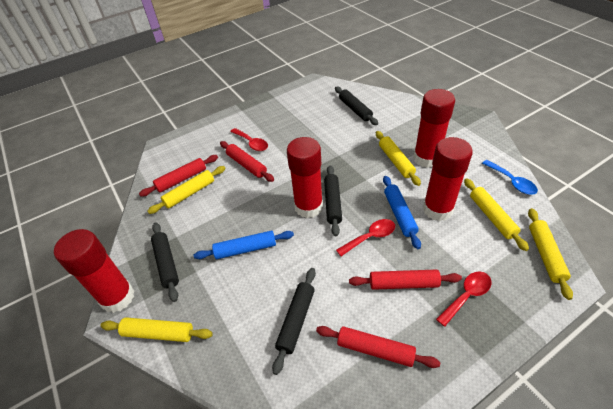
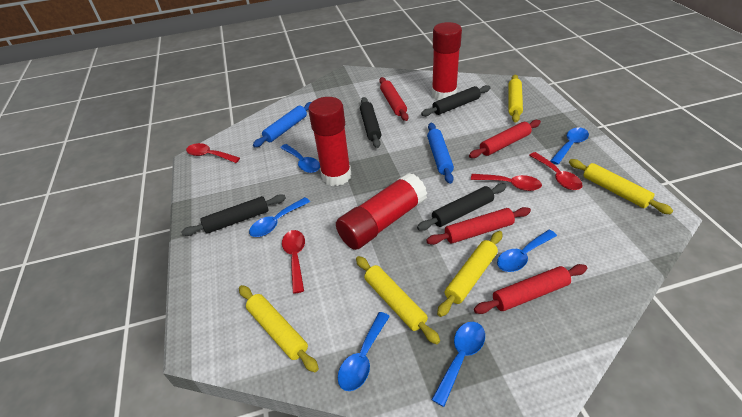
blue spoon: [482,160,538,195] = 1 -> [249,197,310,237] [280,144,320,173] [338,312,390,391] [432,322,485,407] [497,230,557,272] [550,128,589,165] = 6
red glue stick: [54,229,134,313] [287,137,323,218] [413,89,455,168] [423,137,473,221] = 4 -> [308,97,351,186] [336,173,427,250] [432,22,462,100] = 3
red spoon: [230,128,268,151] [336,219,395,256] [436,271,492,327] = 3 -> [186,143,240,163] [282,230,305,294] [471,174,542,191] [529,152,583,190] = 4

